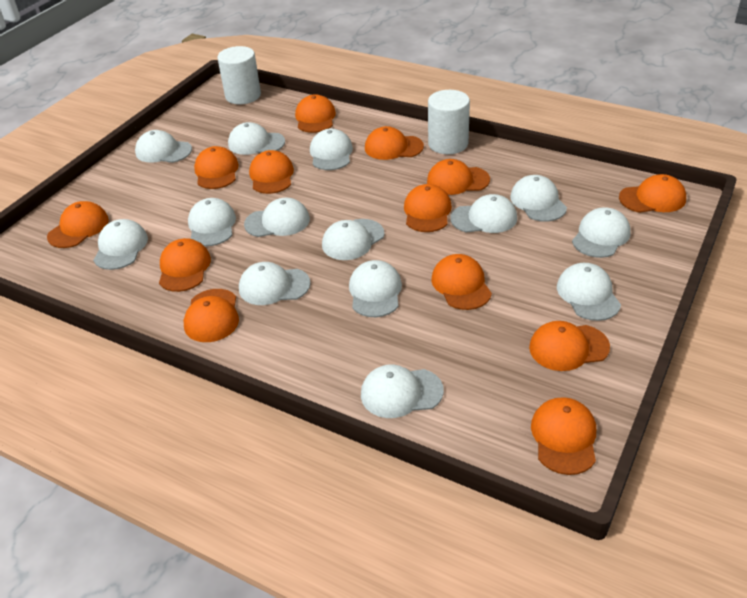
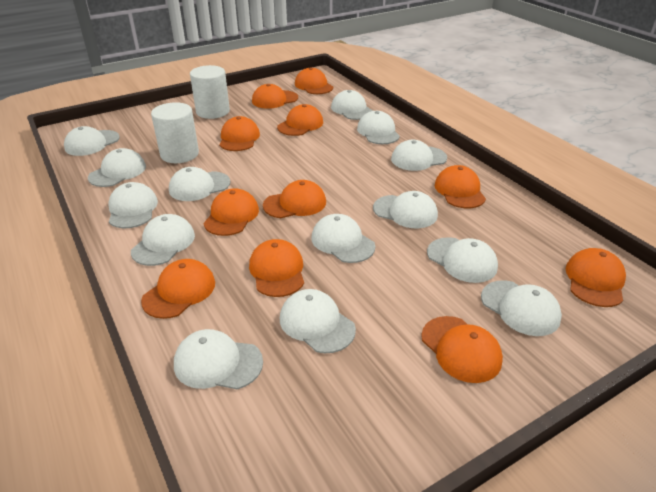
orange cap: [47,201,109,248] [159,238,211,292] [184,289,239,342] [194,146,239,189] [249,150,294,194] [295,94,336,133] [365,126,424,160] [404,184,452,232] [427,159,490,195] [431,254,492,310] [529,321,610,371] [531,397,596,475] [619,174,686,213] = 13 -> [141,259,215,319] [203,188,259,236] [219,116,260,151] [249,239,304,297] [252,84,298,109] [263,180,326,218] [277,104,323,136] [295,67,333,94] [421,316,503,383] [435,165,486,208] [566,248,626,307] = 11

